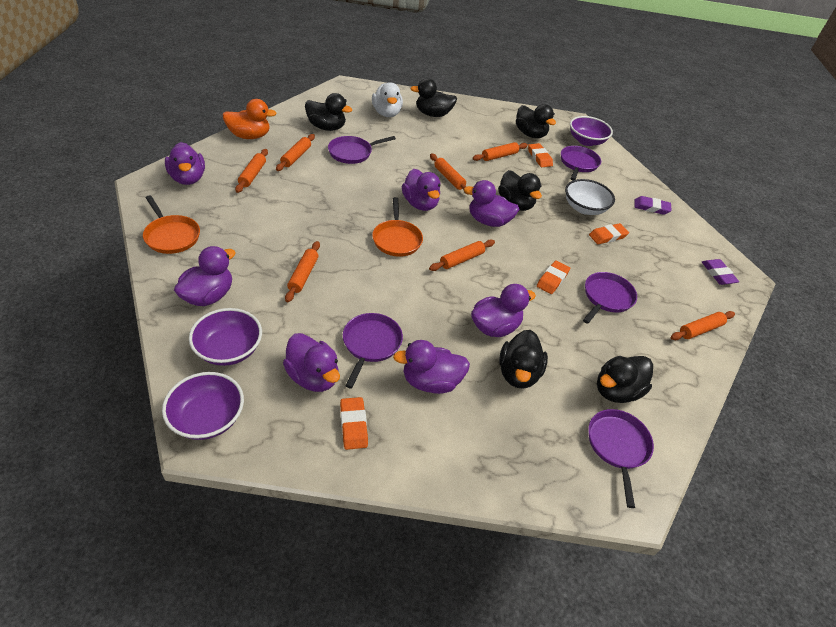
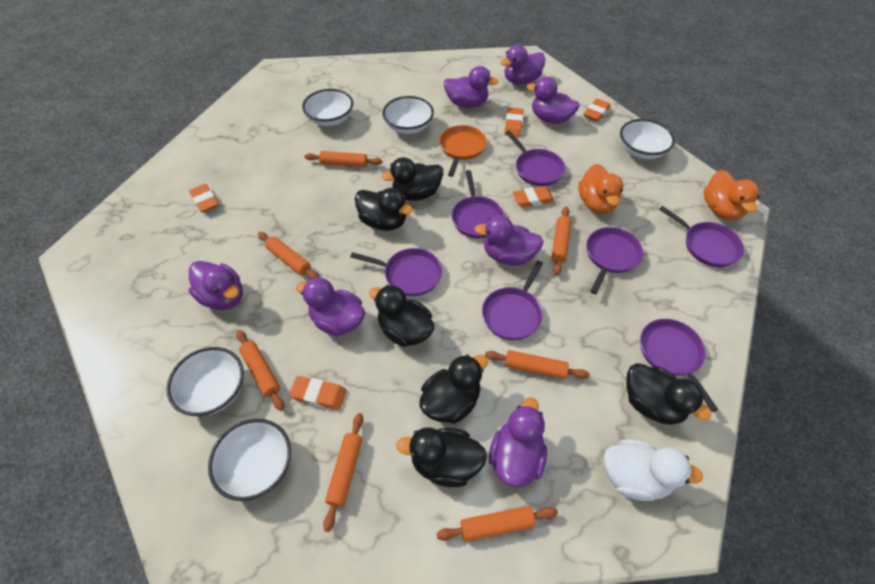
orange duck: [223,99,277,139] = 1 -> [578,164,623,214] [704,170,760,220] = 2
orange eraser: [340,397,368,450] [528,143,553,167] [537,260,570,294] [589,223,629,244] = 4 -> [189,184,219,213] [289,376,347,410] [504,107,523,137] [513,186,555,208] [584,98,610,122] = 5
orange pan: [143,195,200,254] [372,197,423,257] = 2 -> [439,125,487,177] = 1
purple bowl: [162,372,244,440] [189,308,262,366] [570,116,613,146] = 3 -> none = 0
purple eraser: [634,196,672,215] [702,259,739,285] = 2 -> none = 0
purple pan: [328,136,396,164] [343,313,403,389] [561,146,601,180] [583,272,637,324] [588,409,654,508] = 5 -> [350,248,442,296] [451,170,505,238] [482,261,543,340] [506,131,565,186] [586,227,643,294] [640,319,718,412] [659,206,744,267] = 7
white bowl: [565,179,615,215] = 1 -> [166,347,244,416] [208,419,291,501] [302,89,353,126] [382,96,434,134] [620,119,675,159] = 5

